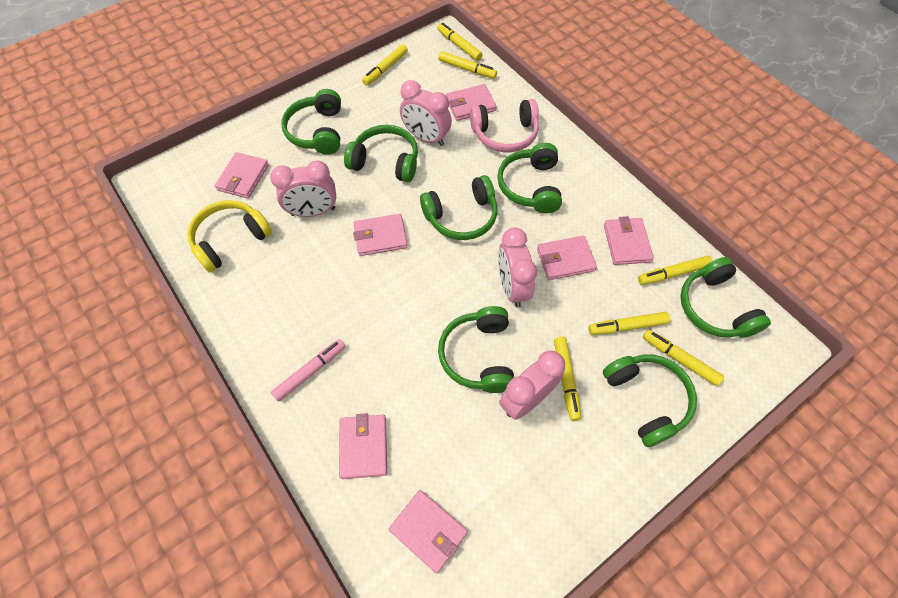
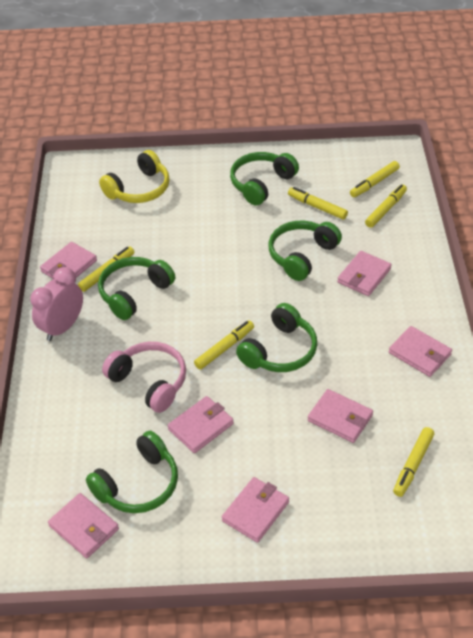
green headphones: [281,89,341,155] [344,125,418,182] [420,175,497,240] [438,306,514,393] [498,143,562,214] [603,354,697,447] [680,257,771,338] = 7 -> [86,431,178,513] [98,257,175,320] [230,152,299,206] [236,303,317,372] [268,221,342,281] = 5
pink clock: [270,161,336,217] [400,80,452,146] [498,227,537,307] [500,351,565,420] = 4 -> [30,267,83,341] = 1
pink marker: [271,339,346,402] = 1 -> none = 0
yellow marker: [362,44,408,86] [437,23,483,61] [438,51,497,79] [554,337,581,421] [588,312,670,335] [638,256,713,285] [643,329,724,386] = 7 -> [78,247,135,292] [194,320,254,370] [288,187,348,220] [350,161,400,197] [365,184,407,228] [393,427,434,497] = 6

